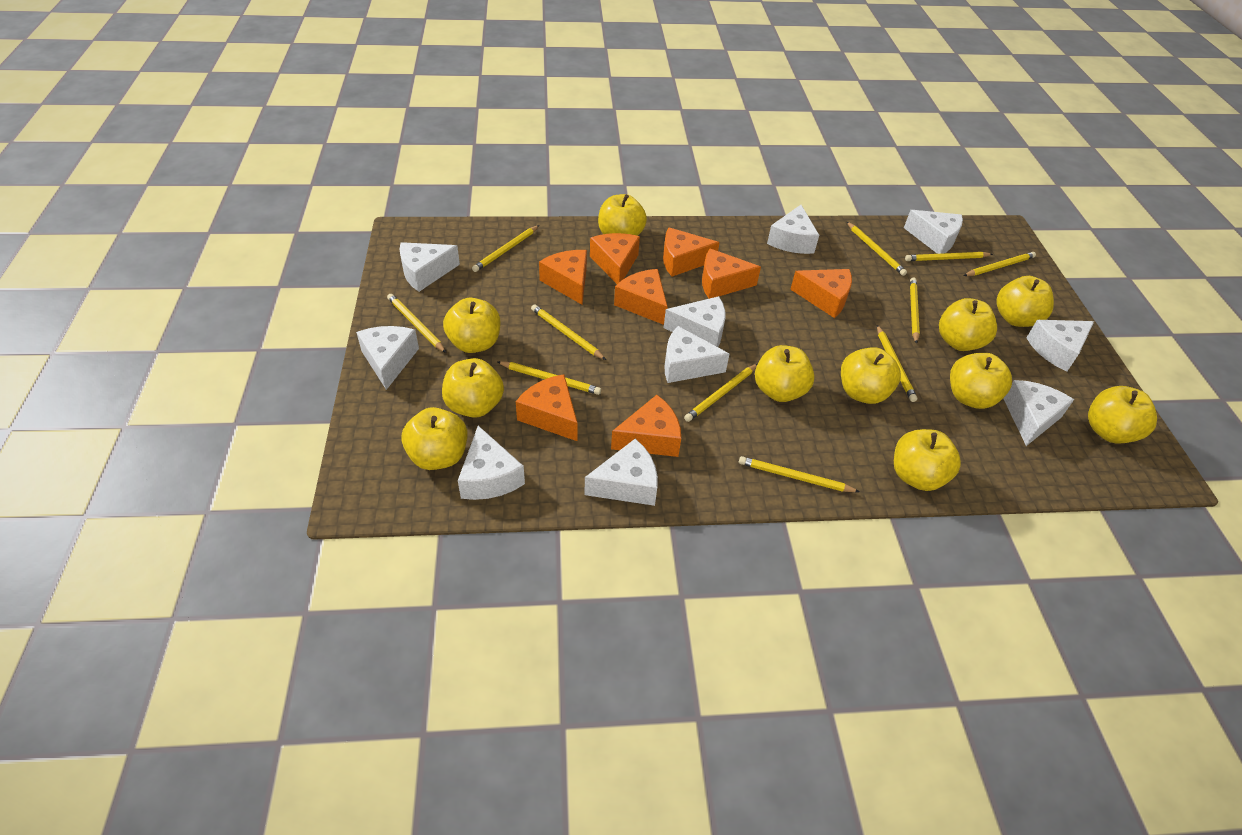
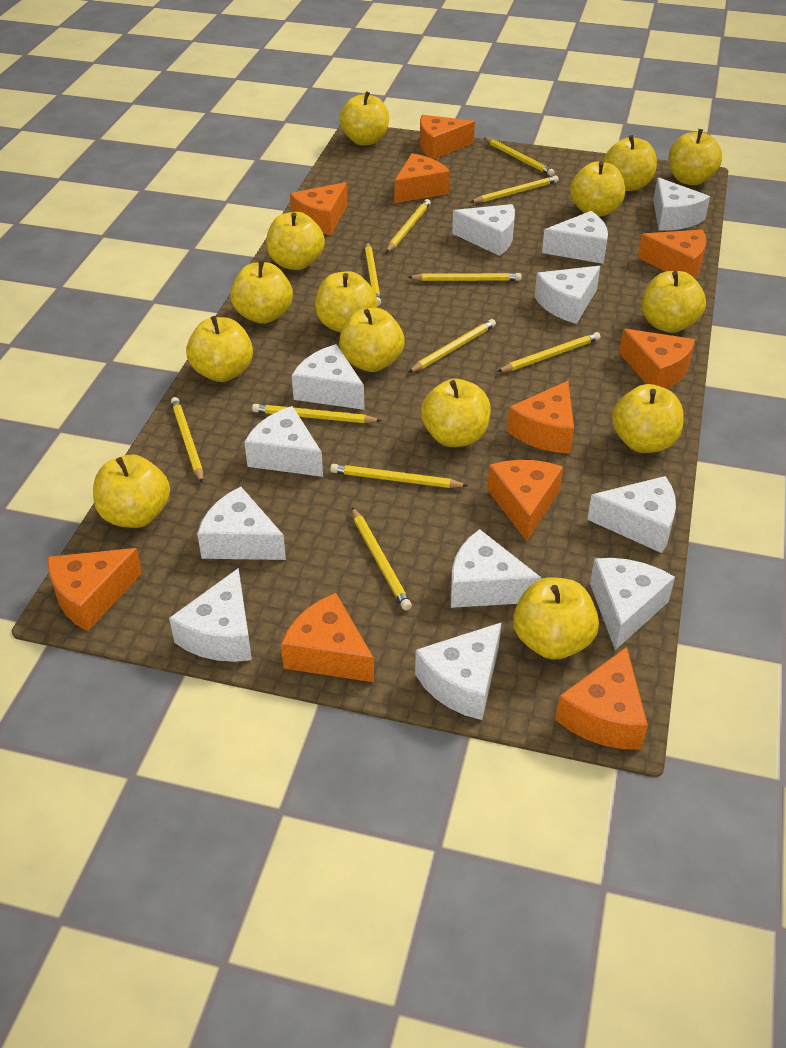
orange cheese: [516,374,578,441] [539,250,587,305] [590,233,640,284] [611,395,681,457] [614,269,668,325] [663,227,720,276] [702,249,761,299] [790,269,852,318] = 8 -> [47,548,142,631] [281,593,374,682] [290,182,347,235] [394,153,450,203] [420,115,475,159] [487,460,563,541] [507,381,574,454] [556,647,648,750] [619,329,695,389] [638,229,706,278] = 10
white cheese: [356,326,419,390] [400,242,460,292] [458,426,525,500] [584,439,658,506] [664,296,725,347] [664,326,729,383] [767,205,819,254] [904,210,963,254] [1003,380,1074,446] [1027,320,1094,372] = 10 -> [169,568,252,662] [197,487,286,560] [244,406,323,477] [292,344,364,410] [415,622,502,720] [451,529,542,608] [452,204,515,256] [534,266,600,324] [542,211,608,264] [587,476,676,553] [590,558,675,650] [653,177,710,231] = 12
yellow apple: [402,407,468,470] [442,358,504,418] [443,298,500,353] [598,194,647,236] [755,345,815,402] [841,347,901,404] [894,429,961,491] [939,298,997,351] [950,353,1012,409] [996,276,1054,327] [1088,386,1157,443] = 11 -> [93,455,170,528] [186,316,253,382] [230,260,293,324] [266,212,325,270] [315,271,378,332] [339,91,389,145] [339,308,405,372] [421,379,491,447] [513,577,599,660] [570,161,625,216] [603,135,657,191] [612,384,684,453] [642,271,706,333] [668,129,722,185] = 14

